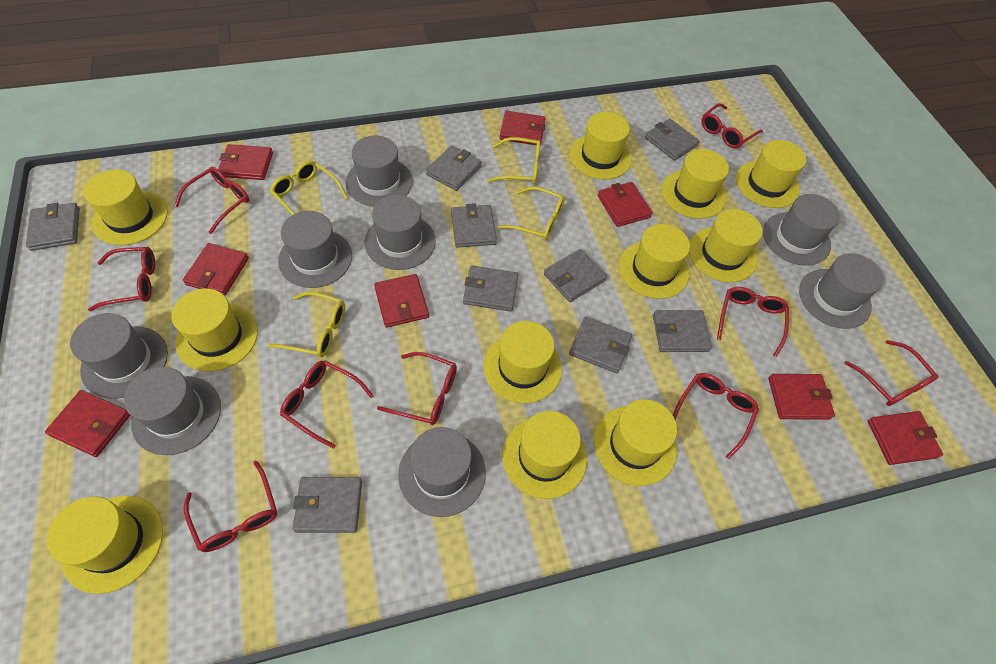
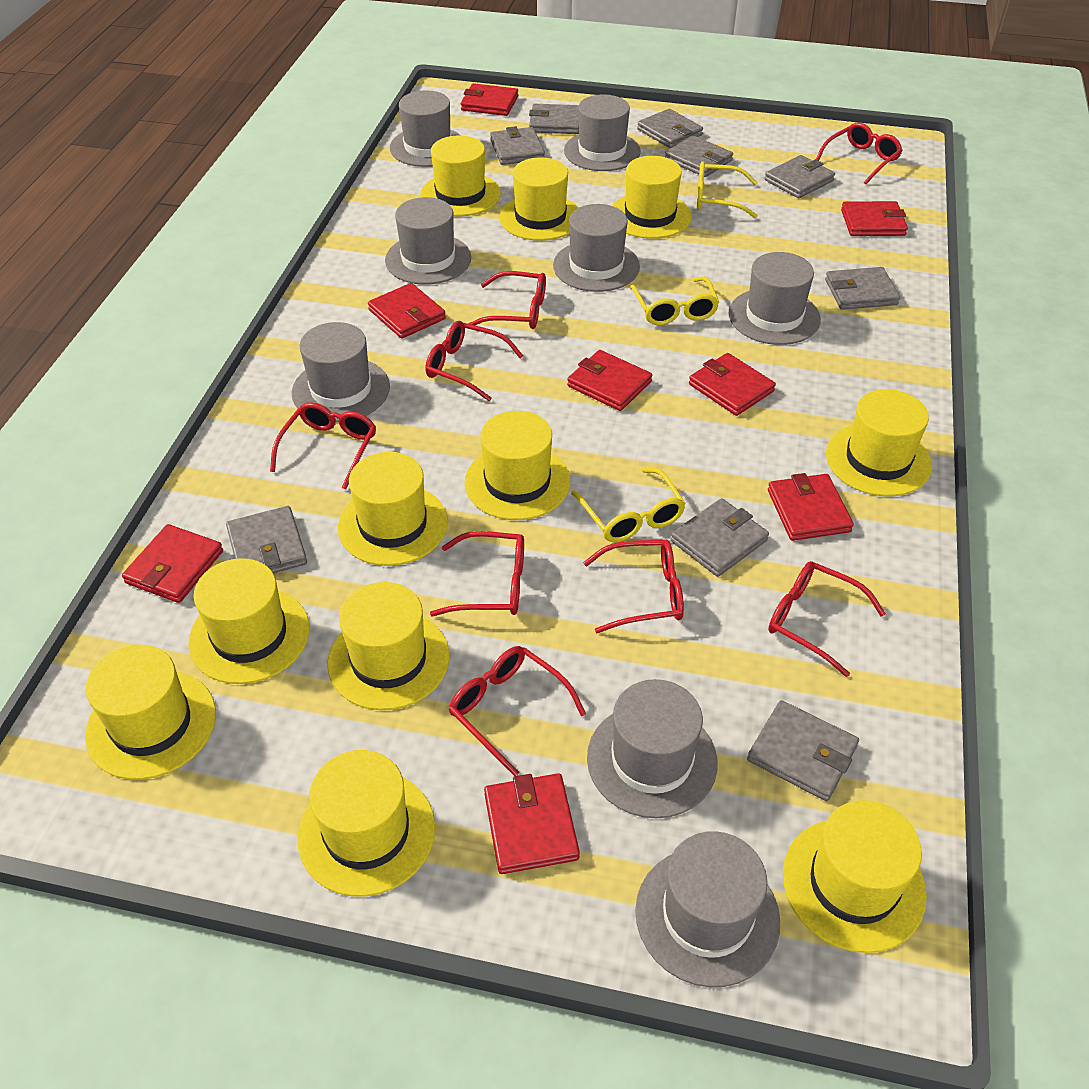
red glasses: [88,247,155,311] [174,167,249,234] [184,461,277,552] [280,360,374,449] [377,352,457,425] [673,373,759,459] [701,103,763,148] [717,287,789,357] [845,340,939,406] = 9 -> [270,402,376,490] [425,321,523,401] [430,531,524,616] [449,646,586,776] [468,271,546,329] [583,539,684,633] [768,561,886,677] [816,122,903,184] = 8
yellow glasses: [268,292,345,357] [270,161,348,215] [487,137,541,184] [498,187,565,241] = 4 -> [571,468,686,542] [630,276,719,325] [697,162,758,218] = 3

